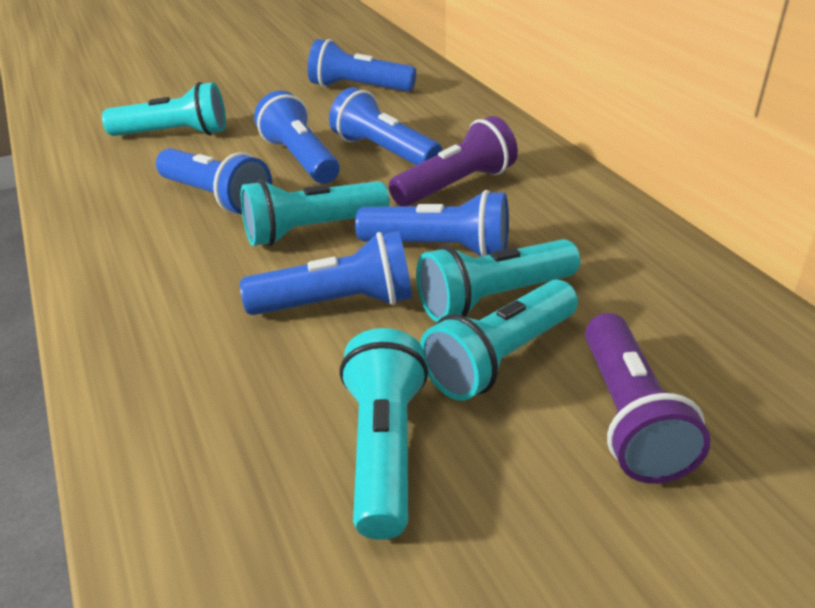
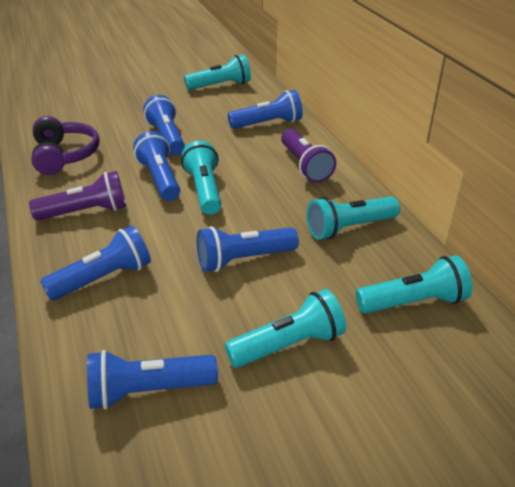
purple headphones: none = 0 -> [31,116,100,175] = 1

